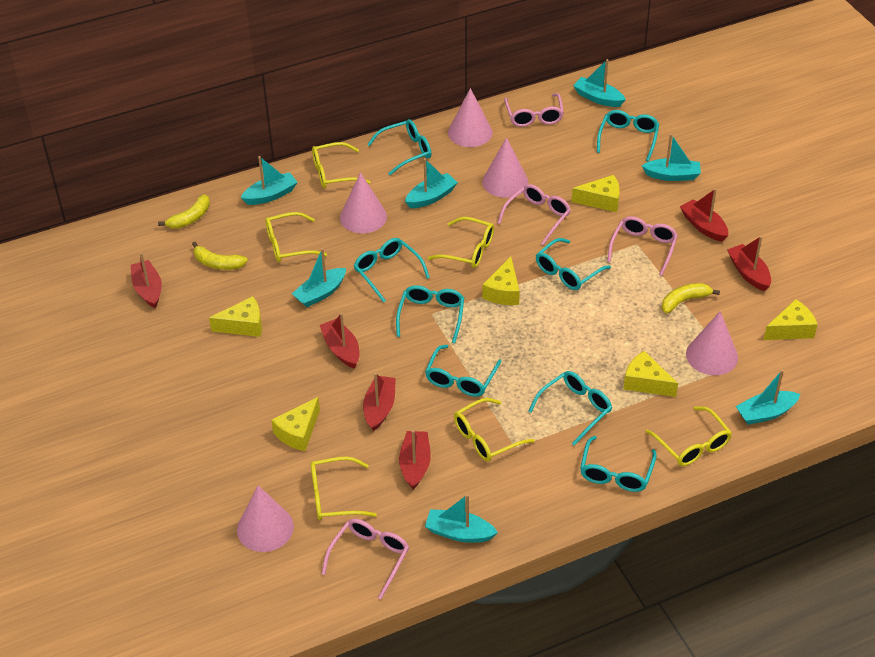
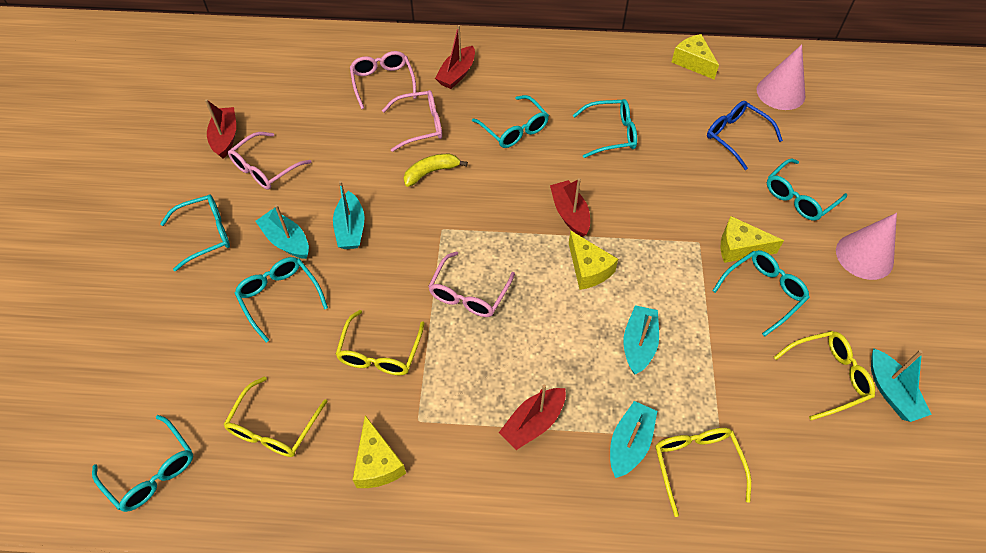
blue glasses: none = 0 -> [707,101,783,170] = 1
pink cone: [237,485,294,552] [340,172,387,233] [448,88,492,147] [482,137,529,198] [686,311,738,375] = 5 -> [757,44,805,110] [836,213,897,280] = 2
red boat: [131,253,162,308] [320,313,360,369] [363,373,396,431] [399,430,431,490] [680,188,728,242] [727,236,771,291] = 6 -> [205,99,236,159] [435,25,475,89] [499,385,566,450] [550,178,590,237] = 4
turquoise boat: [241,156,298,205] [292,248,346,307] [405,158,458,208] [425,494,498,543] [573,59,626,107] [642,134,701,181] [736,370,800,425] = 7 -> [255,205,309,259] [333,181,365,249] [610,401,657,478] [623,305,659,375] [871,348,932,422] = 5
turquoise glasses: [354,238,430,303] [367,119,431,175] [396,285,464,343] [425,345,501,397] [528,371,612,446] [536,238,611,290] [580,436,657,492] [597,110,659,161] = 8 -> [92,415,193,512] [160,195,230,271] [234,257,328,342] [472,95,549,148] [573,99,637,158] [712,250,810,337] [767,158,847,221] = 7
yellow banana: [158,194,210,229] [192,242,248,270] [662,283,720,314] = 3 -> [404,154,468,187] = 1
yellow cheese: [209,296,262,337] [271,397,320,451] [482,257,520,305] [572,175,620,212] [623,351,678,397] [763,299,818,340] = 6 -> [353,415,406,488] [569,230,618,290] [672,34,719,79] [721,216,784,263] = 4
yellow glasses: [265,212,327,262] [311,457,377,520] [312,142,370,188] [428,217,494,268] [454,398,535,462] [646,406,732,466] = 6 -> [223,376,328,457] [335,310,425,375] [655,428,751,517] [774,331,875,420] = 4

